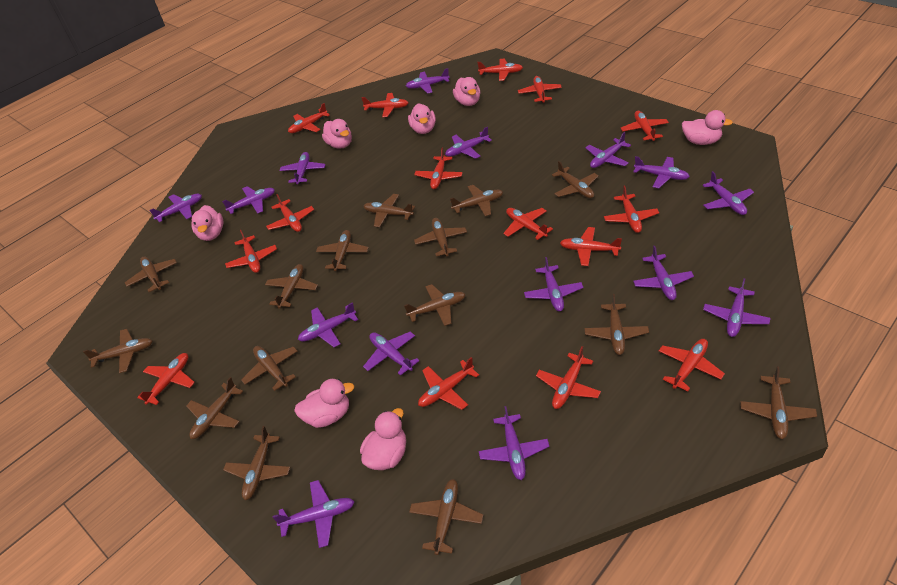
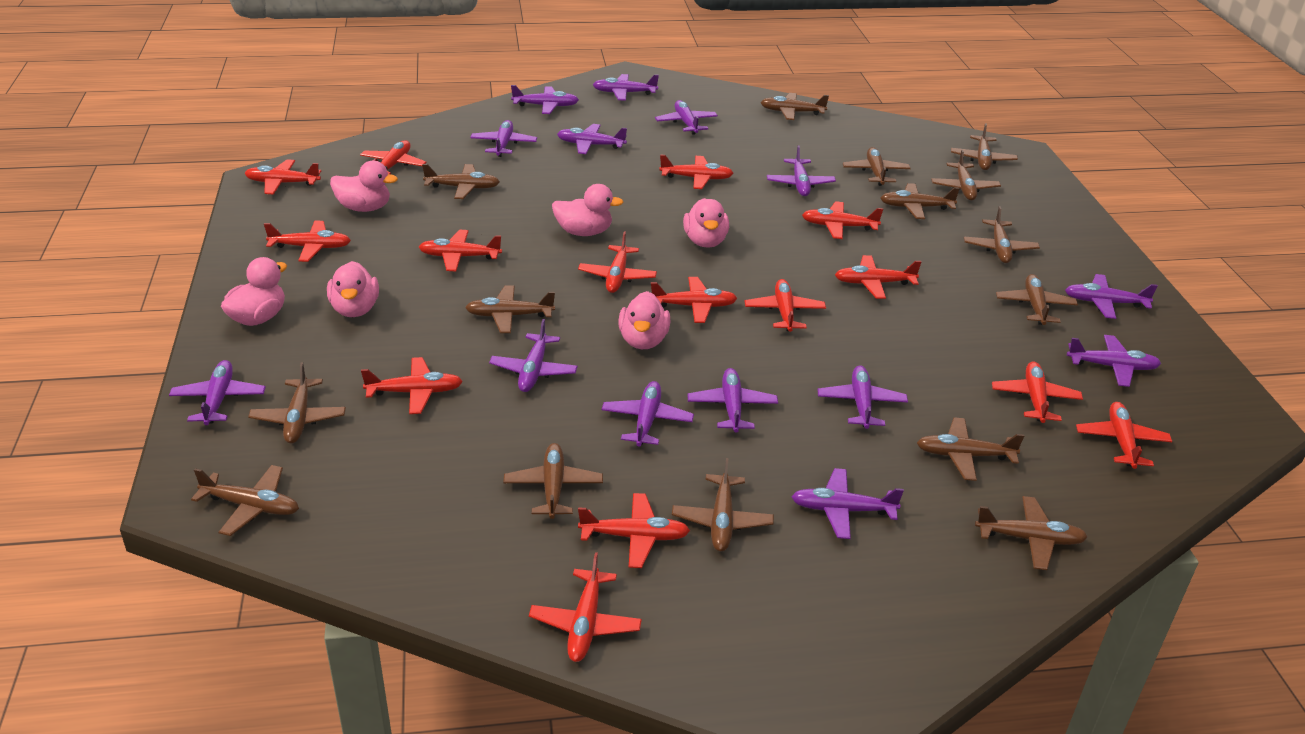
pink duck: [191,205,223,241] [294,379,354,428] [322,119,352,149] [360,408,406,470] [408,104,436,134] [453,77,481,106] [682,110,733,145] = 7 -> [221,257,287,326] [327,261,379,317] [330,161,398,212] [552,184,623,236] [618,291,670,349] [683,198,729,248] = 6
purple plane: [150,194,202,222] [222,186,275,214] [272,480,355,548] [279,152,326,184] [298,302,358,347] [363,331,420,376] [406,68,450,94] [445,127,492,159] [479,406,550,480] [524,257,583,311] [585,132,631,168] [633,156,690,188] [633,246,694,300] [703,171,754,215] [703,278,770,337] = 15 -> [169,360,266,425] [470,120,537,157] [489,319,578,392] [511,85,579,114] [557,124,627,154] [593,74,659,101] [602,381,694,447] [655,100,718,135] [688,368,778,433] [767,145,836,196] [792,468,904,539] [818,365,908,429] [1065,274,1158,319] [1067,335,1161,387] = 14

